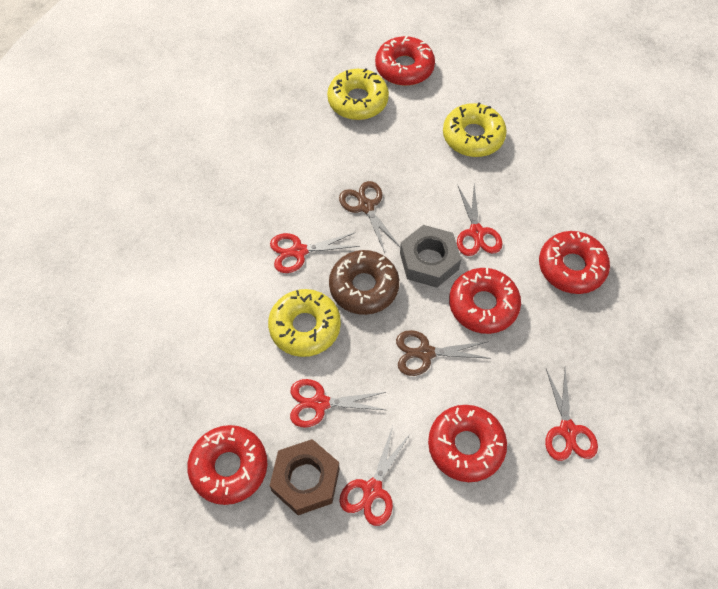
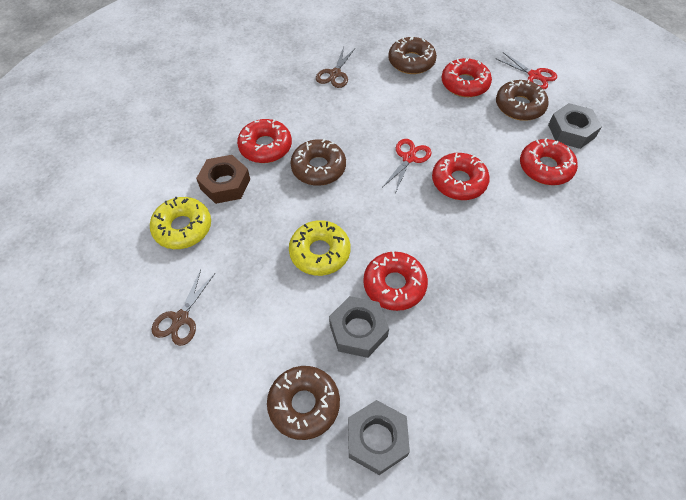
brown donut: [329,250,399,315] = 1 -> [267,366,340,440] [291,139,346,186] [388,36,437,74] [496,79,549,121] = 4
grey nut: [400,225,461,288] = 1 -> [329,296,389,358] [348,400,410,475] [548,103,602,149] = 3
red scissors: [270,232,359,273] [290,379,386,427] [339,426,411,526] [457,184,503,256] [545,369,598,461] = 5 -> [382,139,431,193] [496,52,557,89] = 2
yellow donut: [268,289,341,357] [327,68,389,120] [443,103,507,157] = 3 -> [150,197,211,249] [289,220,350,276] = 2

